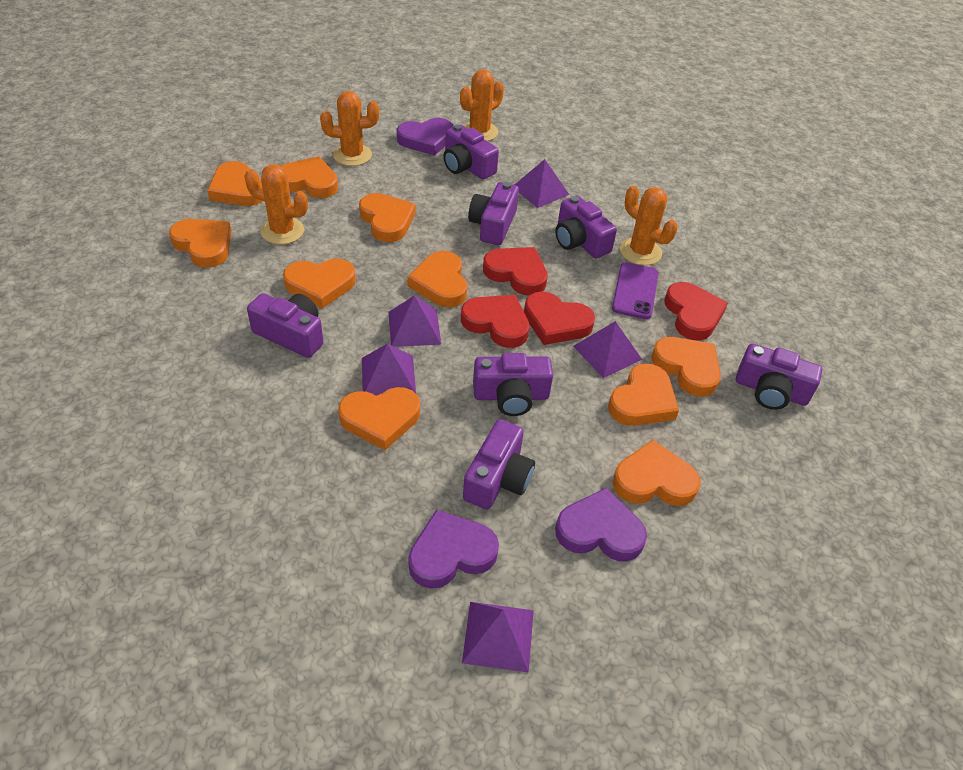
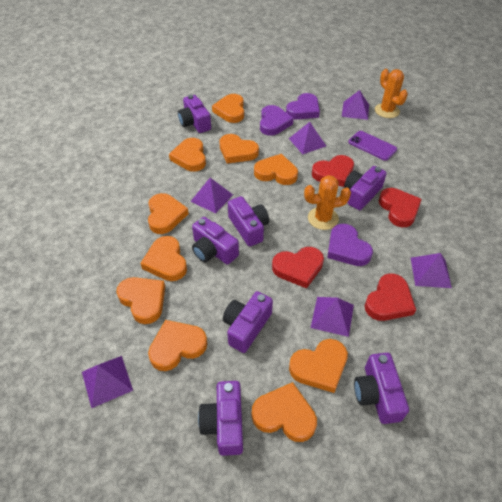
orange cactus: [244,164,308,244] [320,91,379,166] [460,69,504,141] [620,186,678,265] = 4 -> [304,175,351,230] [375,69,408,118] = 2
purple pyramid: [362,344,416,396] [389,296,441,347] [462,602,534,673] [515,159,569,208] [573,321,642,378] = 5 -> [82,356,133,408] [190,178,233,213] [289,122,326,154] [311,297,354,337] [342,90,369,120] [411,253,452,288] = 6

